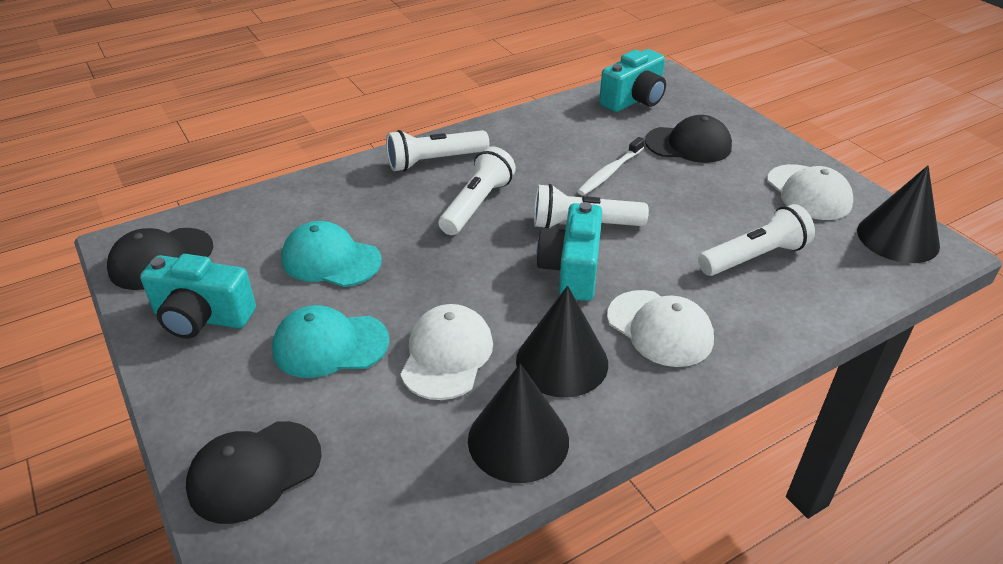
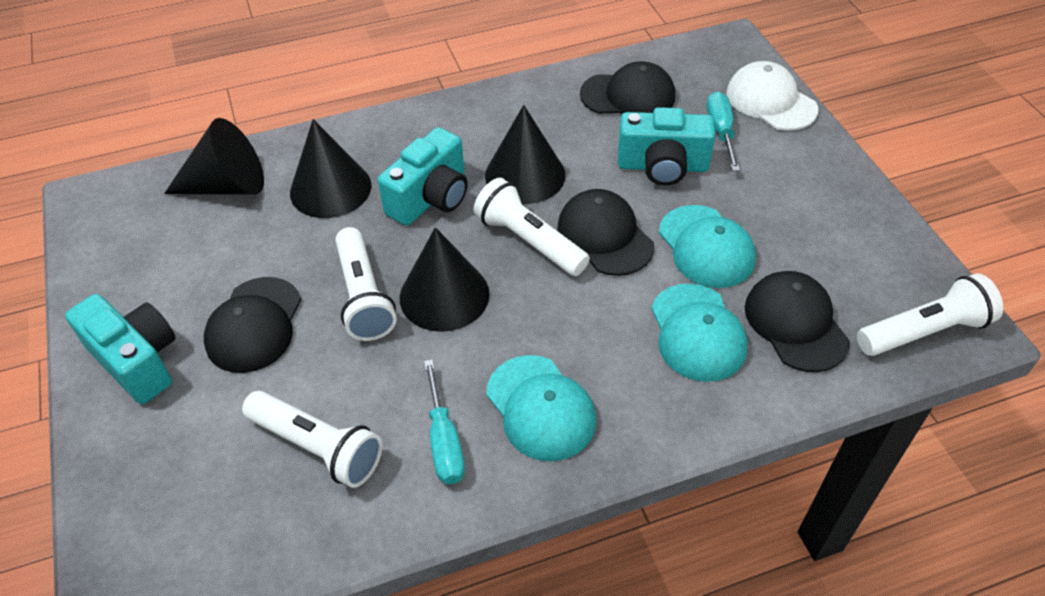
black cap: [107,228,213,290] [186,421,321,524] [645,115,732,163] = 3 -> [204,277,301,373] [557,189,654,276] [580,61,675,114] [745,271,850,372] = 4
black cone: [468,363,569,483] [516,286,608,398] [857,165,940,263] = 3 -> [164,118,264,195] [290,119,371,218] [400,227,489,332] [485,105,565,204] = 4
turquoise cap: [272,305,390,378] [281,221,382,287] = 2 -> [486,355,596,461] [651,283,748,382] [659,205,756,288] = 3
turquoise screwdriver: none = 0 -> [424,359,465,484] [706,92,740,171] = 2
white cap: [400,304,493,400] [607,290,714,367] [767,164,853,220] = 3 -> [726,61,818,131] = 1
white toothbrush: [577,137,645,196] = 1 -> none = 0

